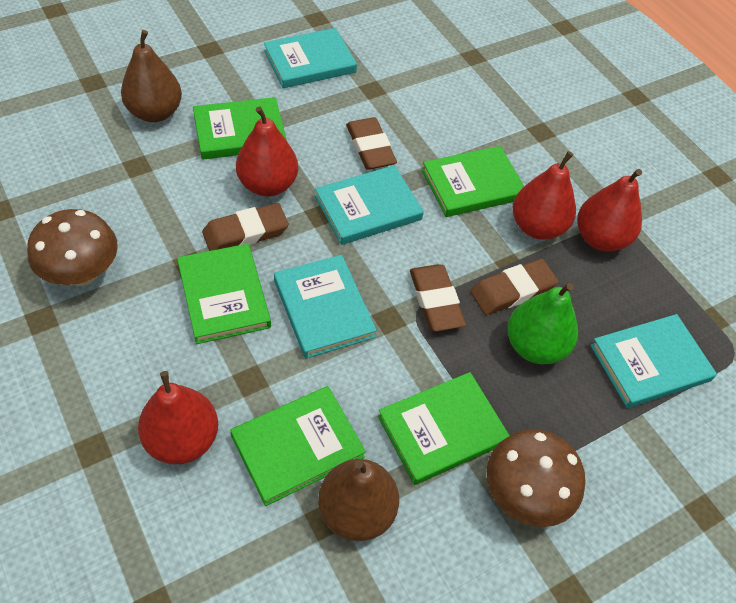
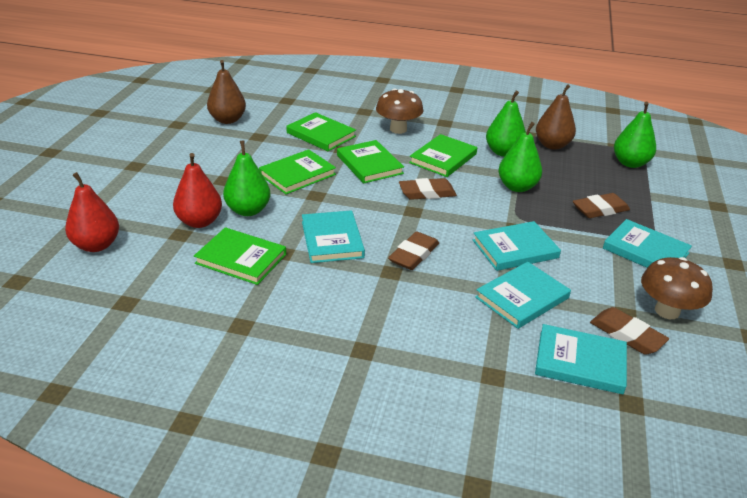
green pear: [507,283,578,364] = 1 -> [223,141,270,216] [486,91,526,157] [498,122,542,192] [614,102,656,168] = 4
red pear: [138,371,218,465] [236,106,298,196] [512,151,576,240] [577,169,642,251] = 4 -> [65,172,119,252] [173,153,222,228] = 2
turquoise book: [264,28,357,88] [274,255,377,359] [315,165,424,245] [590,314,717,408] = 4 -> [302,210,365,263] [473,221,561,271] [475,262,571,329] [535,324,627,394] [603,219,692,268] = 5

